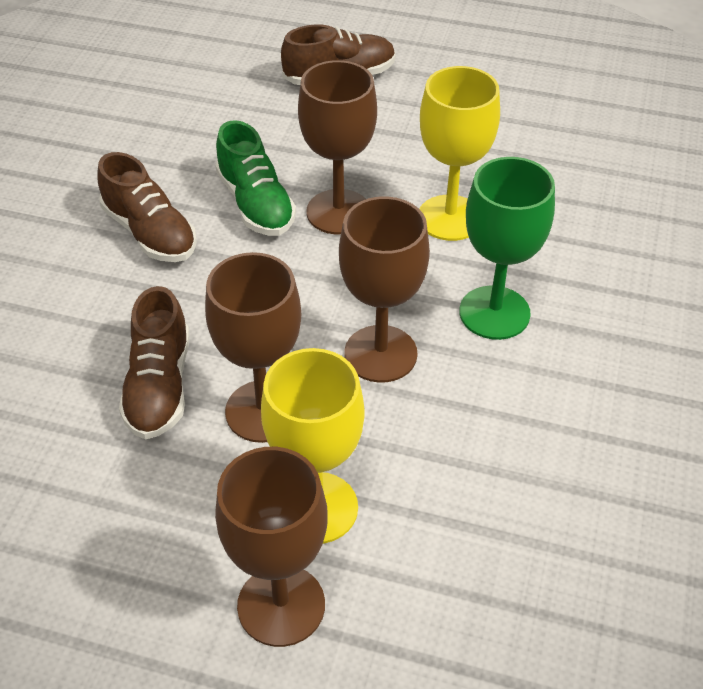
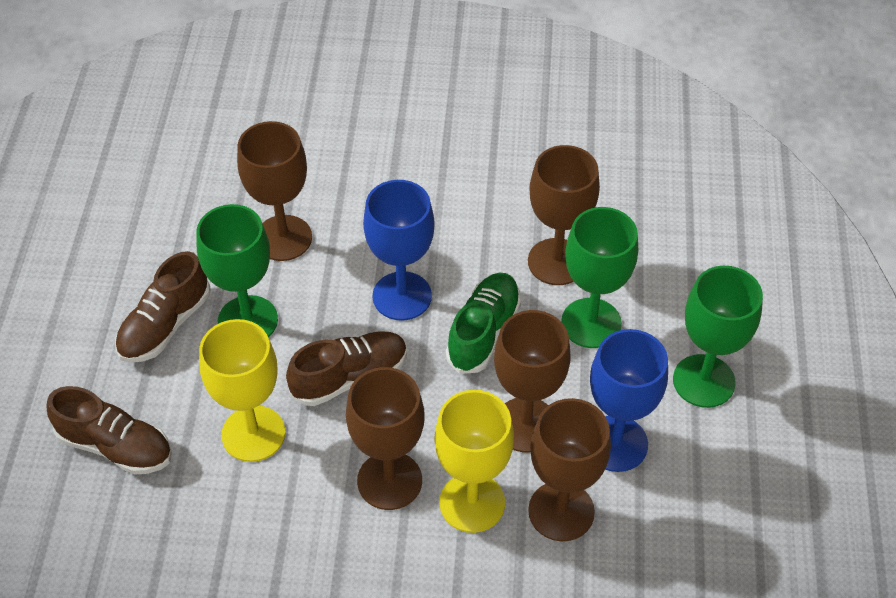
blue goblet: none = 0 -> [363,180,434,321] [590,329,668,472] = 2
brown goblet: [205,252,301,443] [215,447,328,647] [298,60,377,235] [339,196,430,383] = 4 -> [237,121,312,261] [346,367,424,510] [494,310,571,453] [528,145,600,285] [528,398,611,541] = 5
green goblet: [459,157,555,340] = 1 -> [196,204,278,337] [561,207,638,348] [673,266,763,408] = 3

